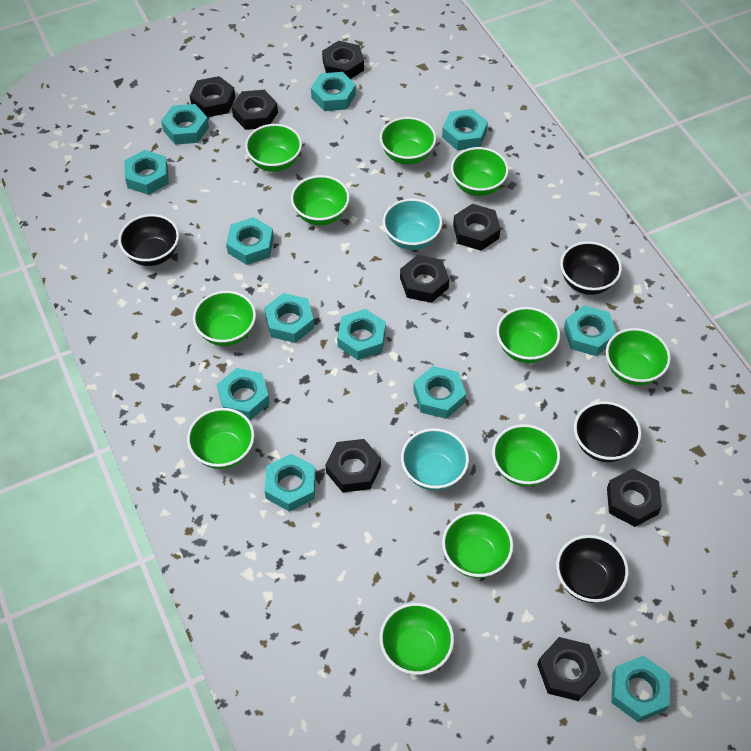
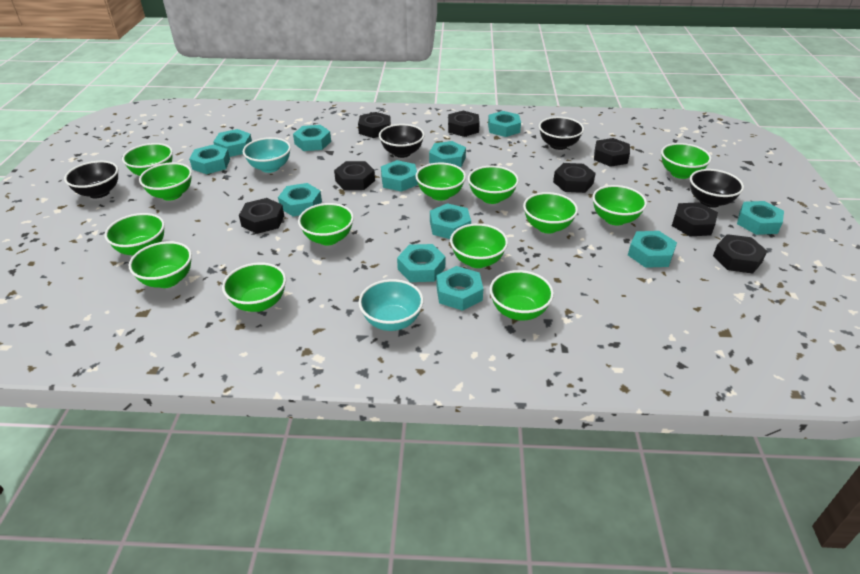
green bowl: [187,408,255,469] [193,291,256,346] [245,124,302,172] [291,175,350,225] [380,117,436,165] [380,603,454,675] [442,511,513,578] [451,147,509,196] [492,424,560,486] [496,307,560,363] [606,328,671,385] = 11 -> [104,213,165,255] [122,143,173,176] [129,241,192,288] [139,162,192,201] [222,262,286,312] [298,203,354,245] [416,162,466,201] [450,223,508,268] [468,166,519,204] [490,270,554,321] [523,192,578,234] [592,185,647,226] [661,143,712,179] = 13

